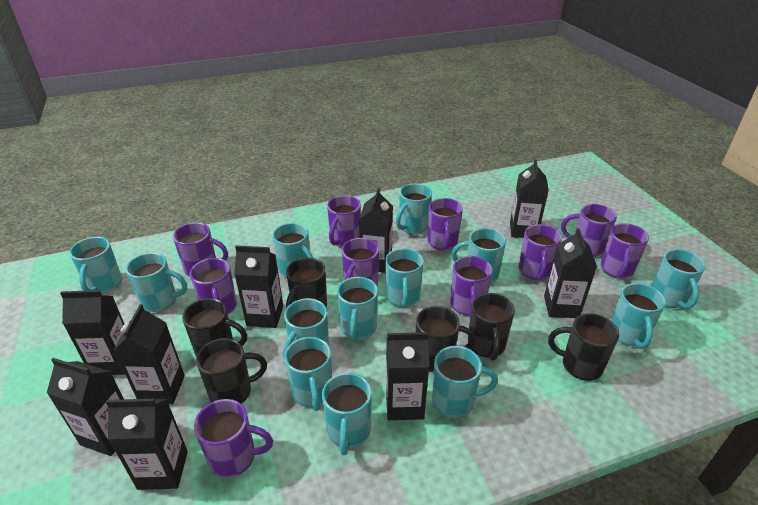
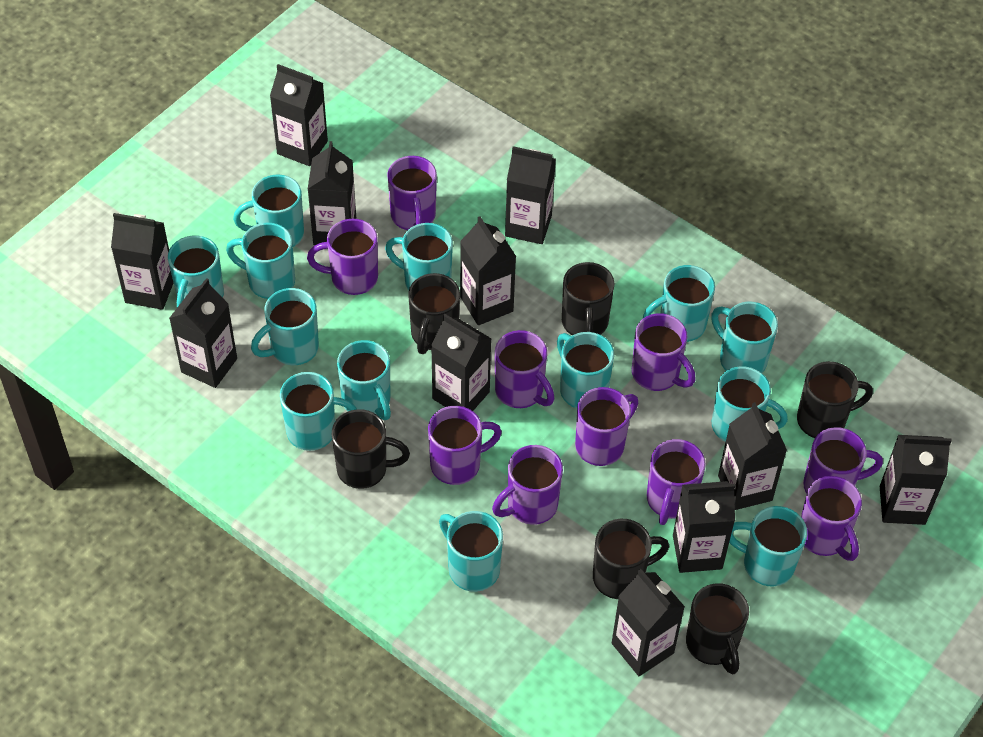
black carton: [47,358,124,456] [60,290,125,375] [106,399,188,490] [114,304,185,404] [234,245,283,328] [359,188,393,273] [386,332,429,420] [510,159,549,238] [544,228,597,318] = 9 -> [111,213,173,310] [169,278,237,388] [270,64,328,166] [308,141,356,245] [431,314,492,411] [460,216,516,325] [505,146,556,244] [612,569,685,676] [673,481,735,573] [718,402,787,510] [880,435,952,525] = 11

